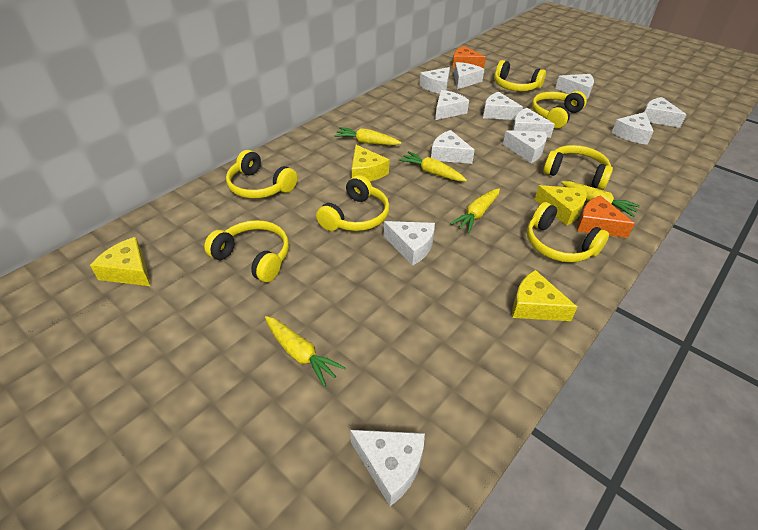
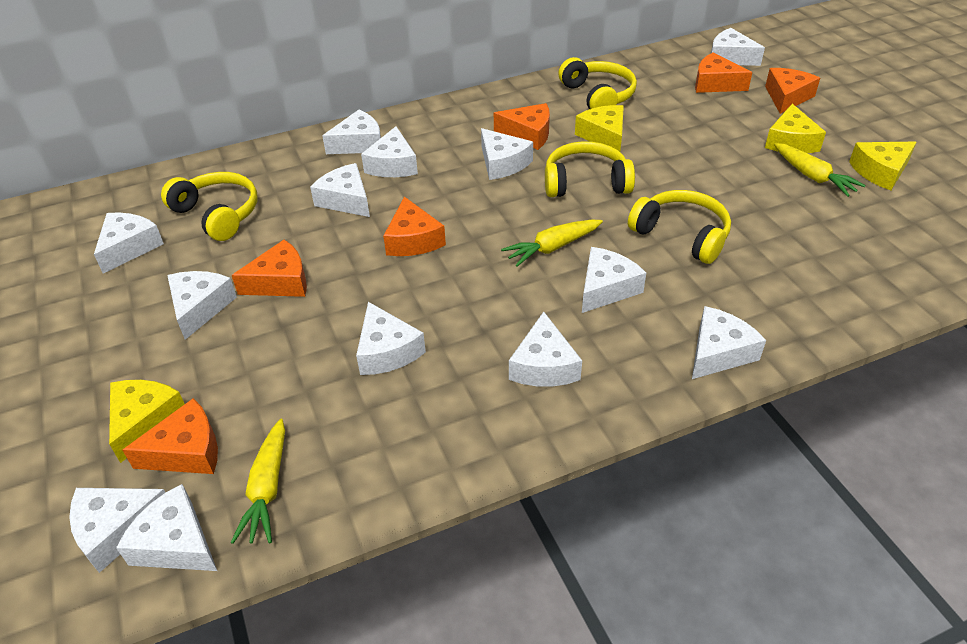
orange cheese: [452,46,486,69] [577,195,635,238] = 2 -> [123,398,218,474] [232,240,307,297] [383,197,446,256] [494,103,550,150] [695,53,753,93] [765,68,820,114] = 6
white cheese: [350,430,425,506] [384,221,435,266] [419,67,450,94] [431,130,475,164] [435,90,469,120] [454,62,484,89] [483,92,523,120] [503,130,547,163] [512,108,555,138] [555,74,594,99] [612,112,654,145] [644,97,687,128] = 12 -> [69,488,166,573] [94,212,164,274] [116,484,217,571] [167,271,237,340] [310,163,370,217] [322,110,381,154] [356,302,426,375] [361,126,418,177] [481,128,533,180] [509,312,582,387] [582,247,646,313] [692,306,766,379] [711,28,765,66] = 13
yellow carrot: [265,316,346,387] [334,127,402,145] [399,151,467,181] [450,188,500,233] [561,181,640,217] = 5 -> [230,419,285,544] [501,220,603,267] [774,143,866,197] = 3
yellow headphones: [204,220,289,282] [226,150,298,199] [316,175,389,231] [494,60,546,91] [527,202,609,263] [532,91,587,128] [543,145,613,190] = 7 -> [161,172,257,241] [545,141,635,197] [558,57,637,109] [628,190,731,264] = 4

